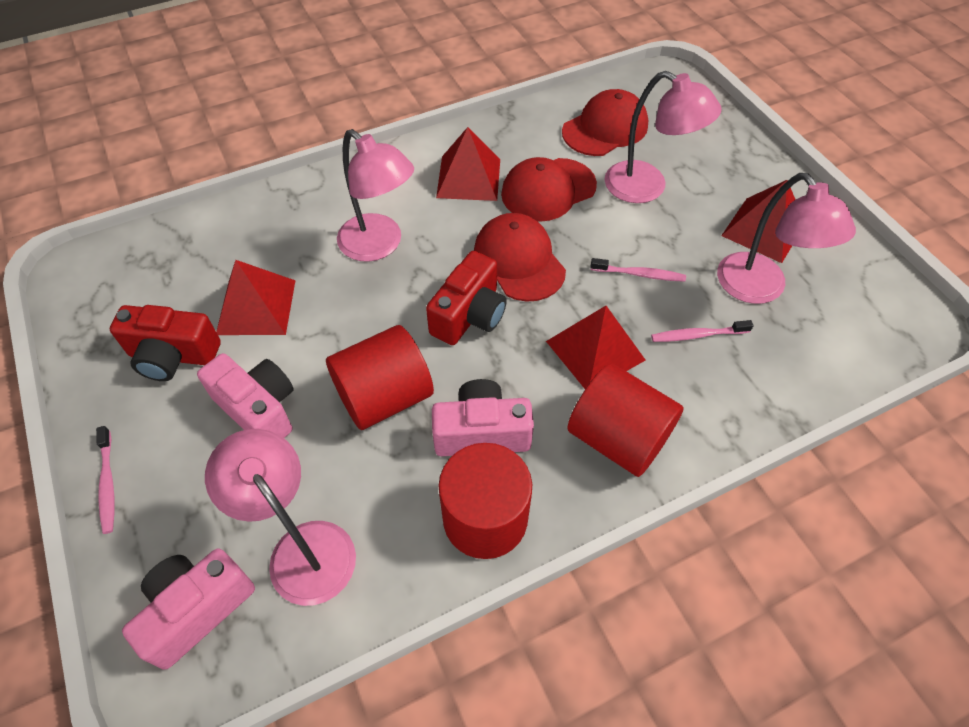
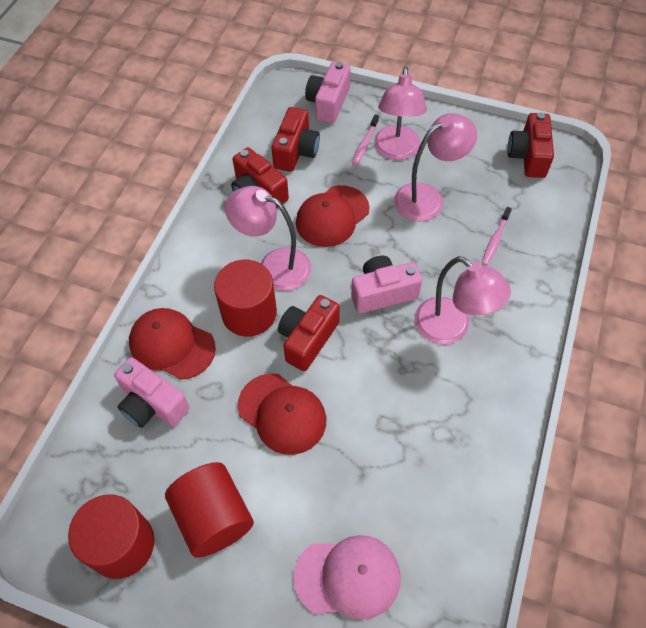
pink cap: none = 0 -> [293,535,401,619] = 1
pink toothbrush: [96,426,114,534] [590,258,686,282] [651,320,753,342] = 3 -> [352,114,379,166] [482,207,512,266] = 2
red camera: [110,305,221,381] [426,251,507,345] = 2 -> [231,147,289,209] [272,107,320,172] [278,295,340,371] [507,113,554,178] = 4
red pyramid: [216,260,296,335] [436,127,500,201] [546,306,645,389] [721,180,796,263] = 4 -> none = 0

